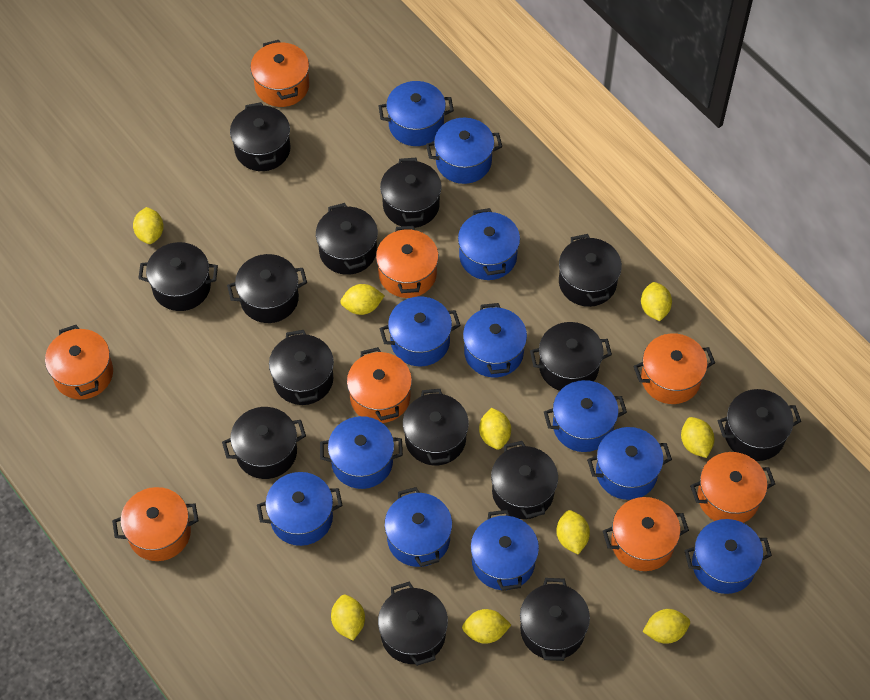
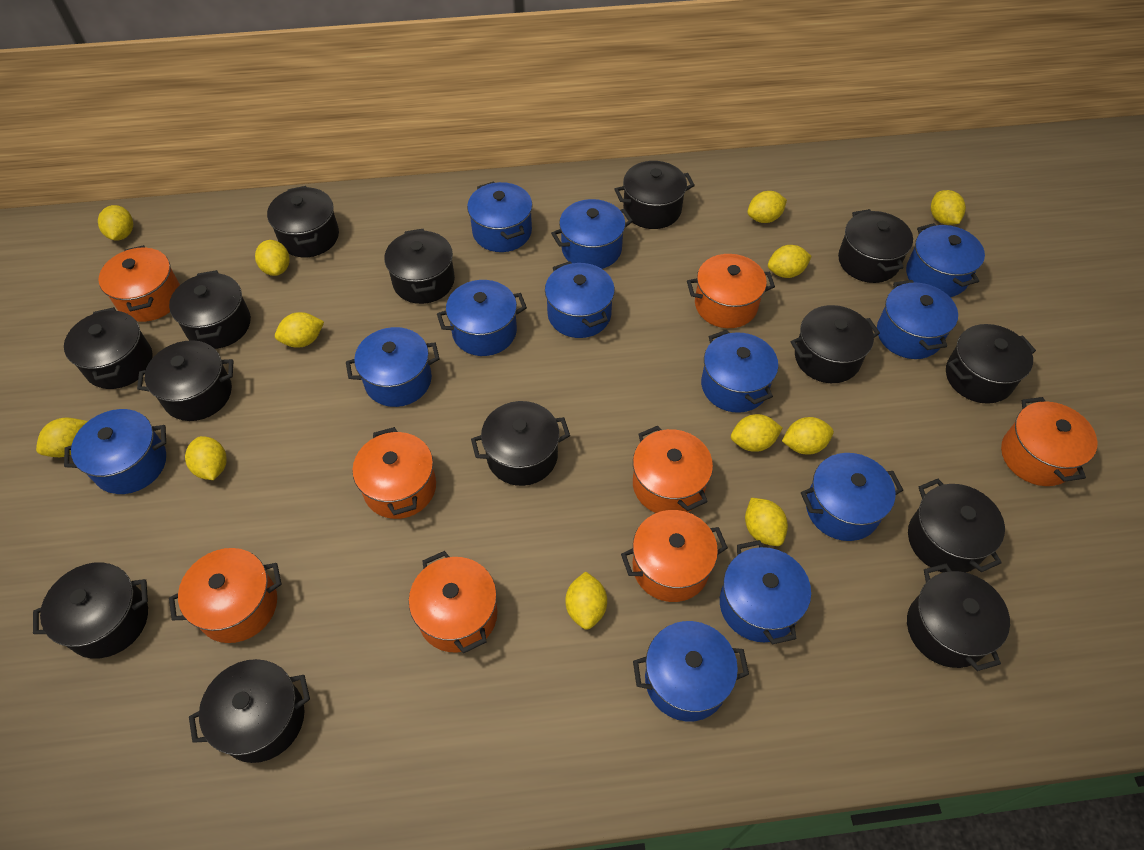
yellow lemon: [133,207,164,244] [331,595,365,641] [340,284,385,315] [462,609,511,644] [479,408,511,450] [556,510,590,554] [641,282,672,321] [643,609,690,644] [681,417,714,458] = 9 -> [36,418,88,457] [98,205,133,240] [185,436,227,480] [255,240,289,276] [275,312,324,348] [565,572,607,630] [731,414,783,452] [745,498,788,546] [747,191,787,223] [768,245,812,278] [782,417,834,455] [931,190,966,225] = 12

